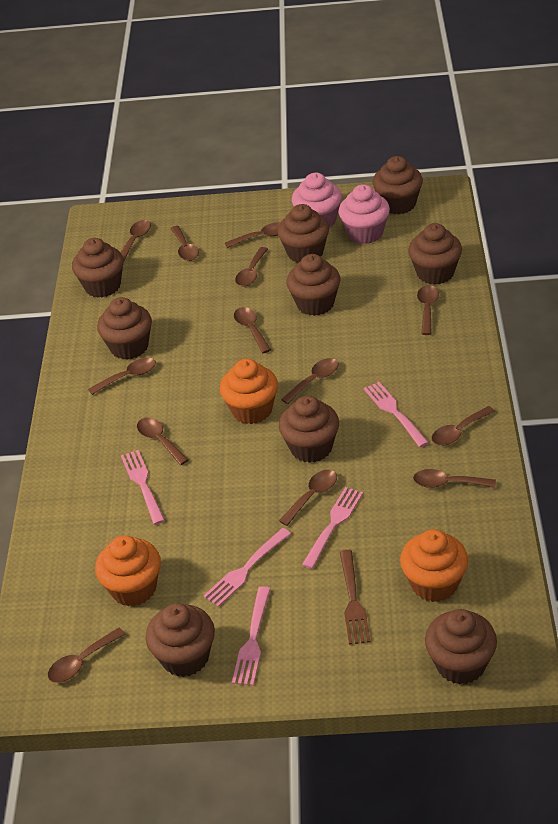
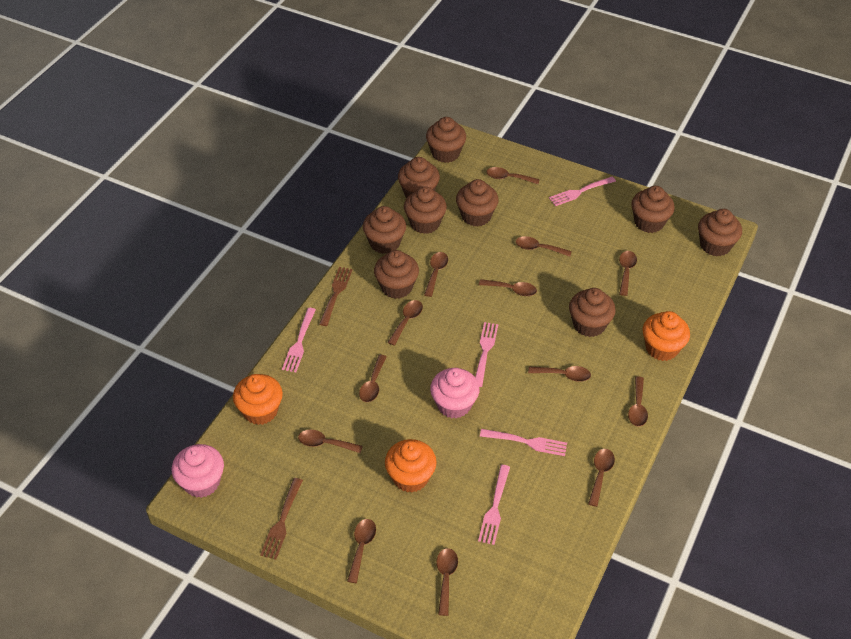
brown fork: [340,550,371,645] = 1 -> [260,478,303,559] [319,267,352,326] = 2

